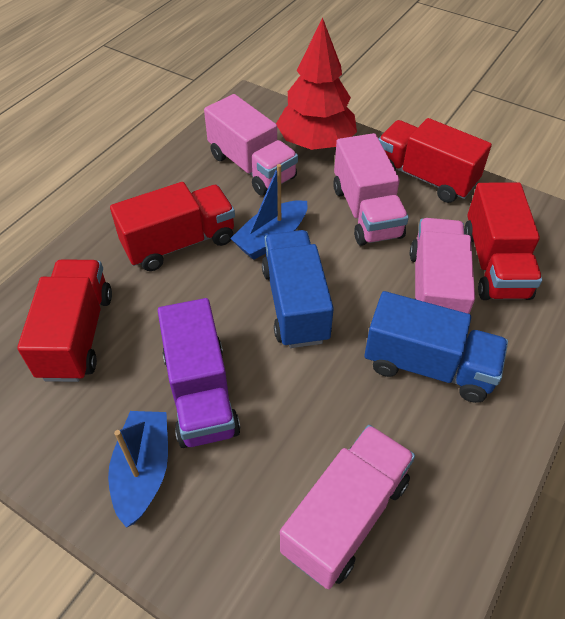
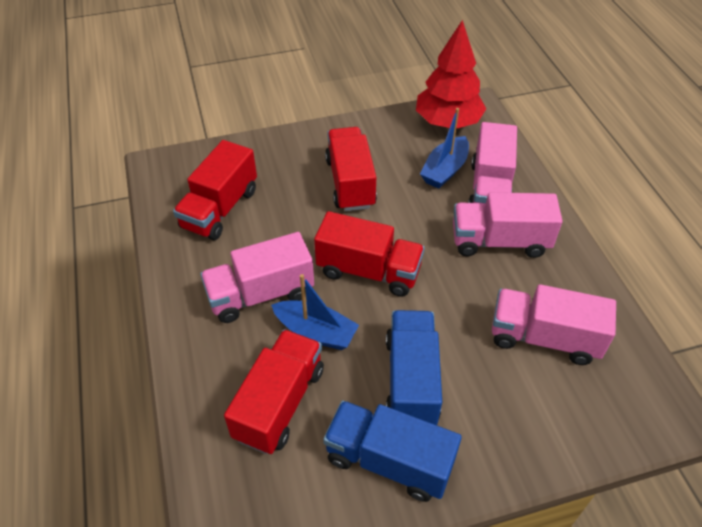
purple truck: [158,298,240,448] = 1 -> none = 0

